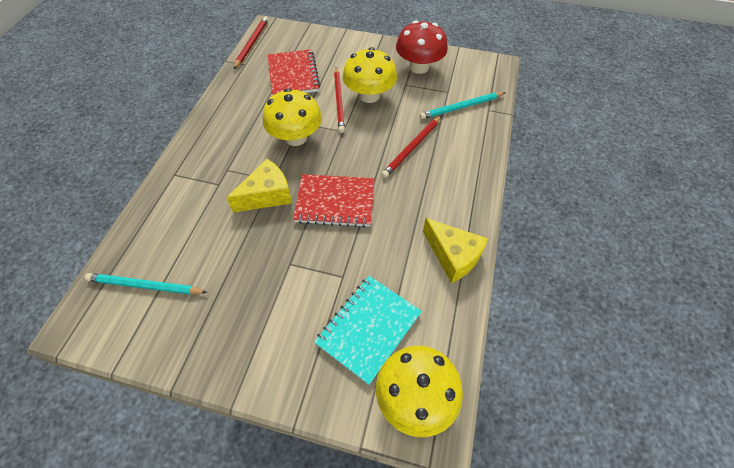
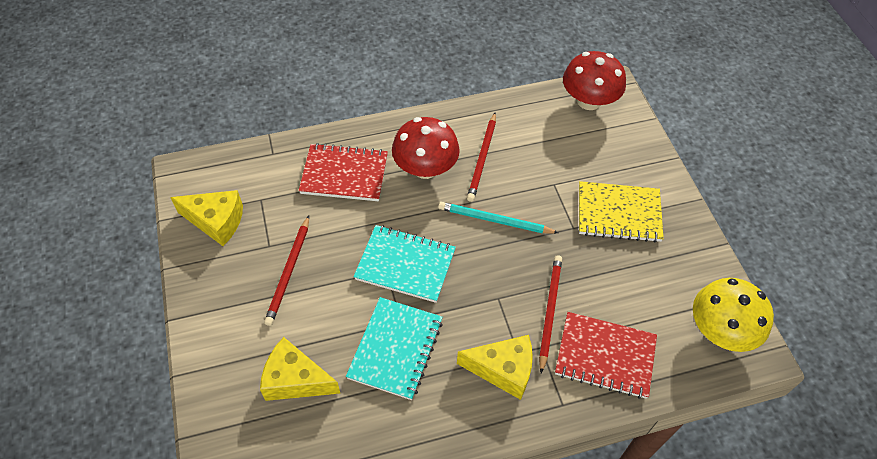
red mushroom: [396,20,448,74] = 1 -> [392,117,460,179] [563,51,626,110] = 2
turquoise notebook: [314,276,422,385] = 1 -> [346,297,443,400] [354,225,456,303] = 2
turquoise pencil: [85,273,208,295] [420,92,505,119] = 2 -> [438,202,558,234] = 1
yellow cheese: [227,159,292,212] [423,218,488,283] = 2 -> [170,190,243,246] [260,337,340,401] [457,335,533,400] = 3
yellow mushroom: [263,88,322,146] [342,47,397,103] [376,346,463,437] = 3 -> [693,278,774,352] = 1
yellow notebook: none = 0 -> [579,181,664,243] = 1

